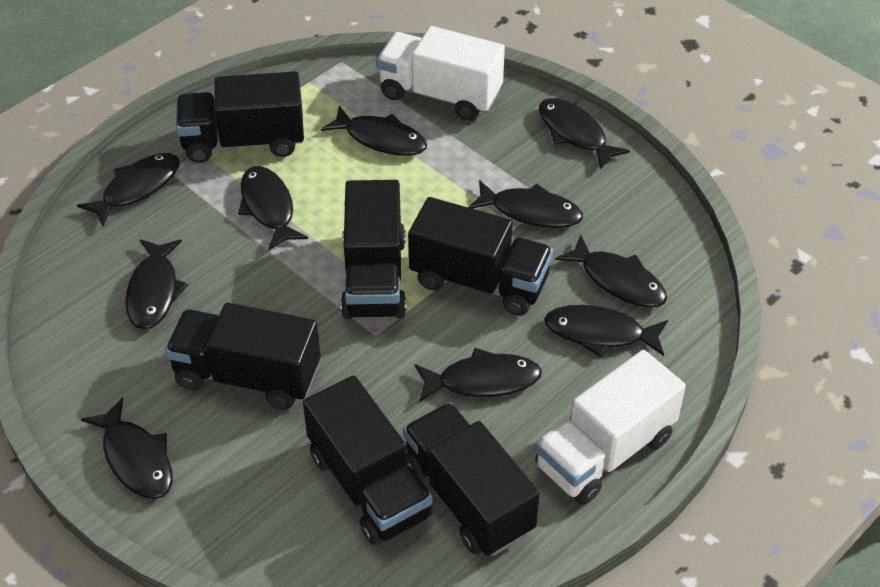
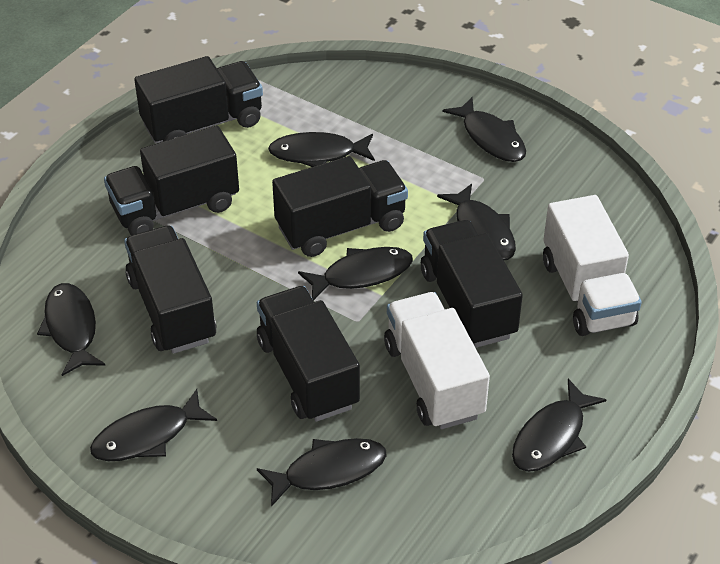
black fish: [77,153,180,226] [81,397,173,499] [125,239,188,330] [238,166,308,251] [321,106,427,156] [415,348,542,402] [468,180,583,228] [539,98,630,170] [544,305,668,357] [555,235,667,308] = 10 -> [37,283,106,376] [90,389,217,461] [257,438,387,507] [268,132,375,167] [298,247,413,301] [437,183,516,260] [443,97,526,162] [512,379,606,472] = 8

